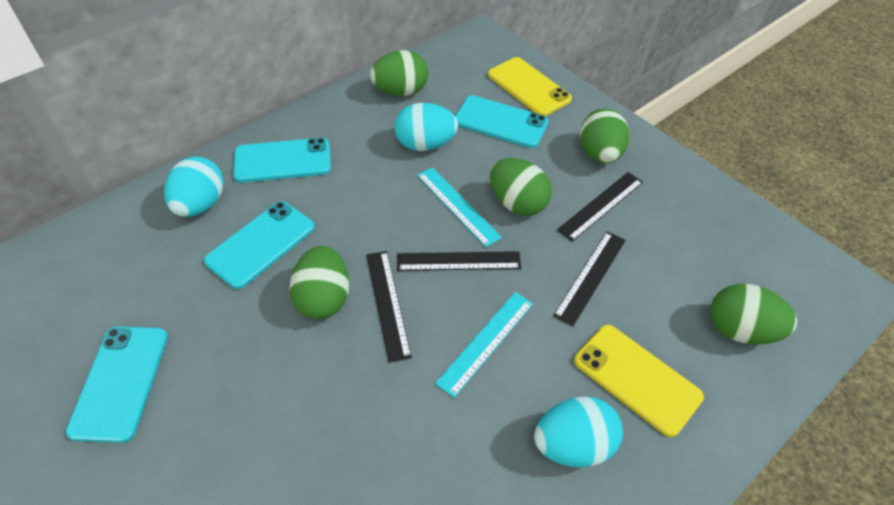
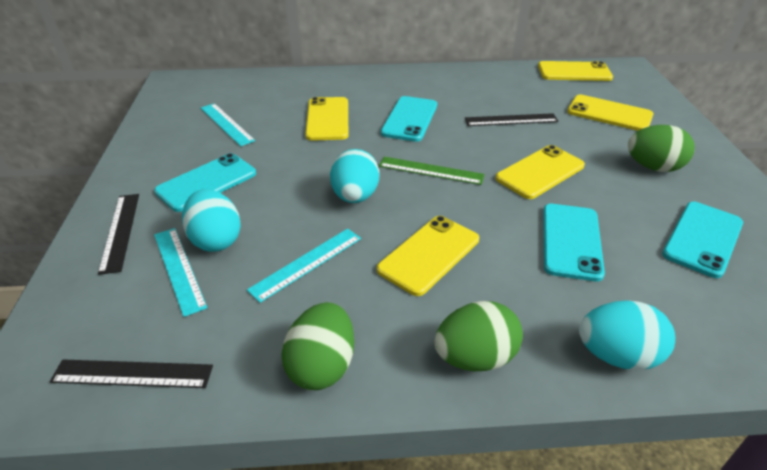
black ruler: [366,251,412,363] [397,251,521,271] [553,231,626,327] [557,172,643,242] = 4 -> [49,359,213,388] [98,194,139,275] [465,113,558,126] = 3
green egg: [289,246,349,319] [370,50,429,96] [490,158,552,216] [580,108,629,164] [710,284,797,344] = 5 -> [281,302,354,390] [434,301,523,371] [628,125,694,172] = 3
green ruler: none = 0 -> [379,157,485,185] = 1
turquoise ruler: [417,167,502,247] [435,292,533,398] = 2 -> [154,228,207,317] [201,103,255,146] [247,229,361,303] = 3
yellow phone: [488,57,572,116] [574,325,704,437] = 2 -> [305,97,348,141] [377,216,479,296] [495,145,585,199] [538,61,613,81] [567,95,653,131] = 5

